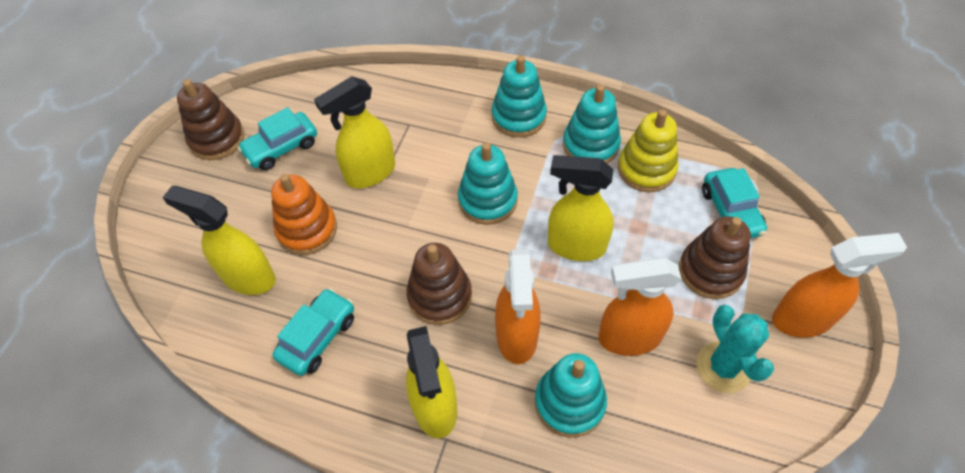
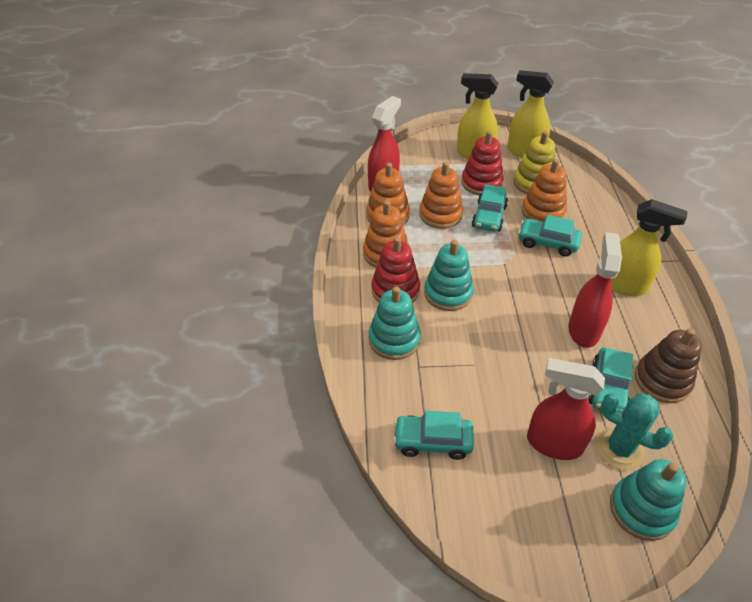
brown stacking toy: [177,79,245,160] [406,243,472,325] [679,216,751,299] = 3 -> [635,328,702,403] = 1
orange spray bottle: [495,249,541,364] [599,257,682,356] [772,233,907,338] = 3 -> none = 0
orange stacking toy: [271,174,337,255] = 1 -> [363,200,409,268] [366,163,410,225] [419,162,463,229] [522,159,567,222] = 4
red spray bottle: none = 0 -> [368,96,401,192] [527,358,605,460] [568,232,622,348] = 3
red stacking toy: none = 0 -> [371,237,420,303] [461,131,504,195] = 2
turquoise car: [237,107,317,170] [272,288,354,376] [702,168,767,238] = 3 -> [393,411,474,460] [472,184,508,232] [518,215,582,257] [588,348,633,411] = 4
turquoise stacking toy: [458,143,518,225] [491,55,547,137] [535,353,607,437] [563,84,621,164] = 4 -> [369,287,421,360] [424,240,474,311] [610,459,687,541] = 3
yellow spray bottle: [162,186,276,295] [314,76,395,188] [406,326,457,438] [548,155,614,261] = 4 -> [457,73,498,159] [507,70,554,158] [611,199,688,296] = 3

